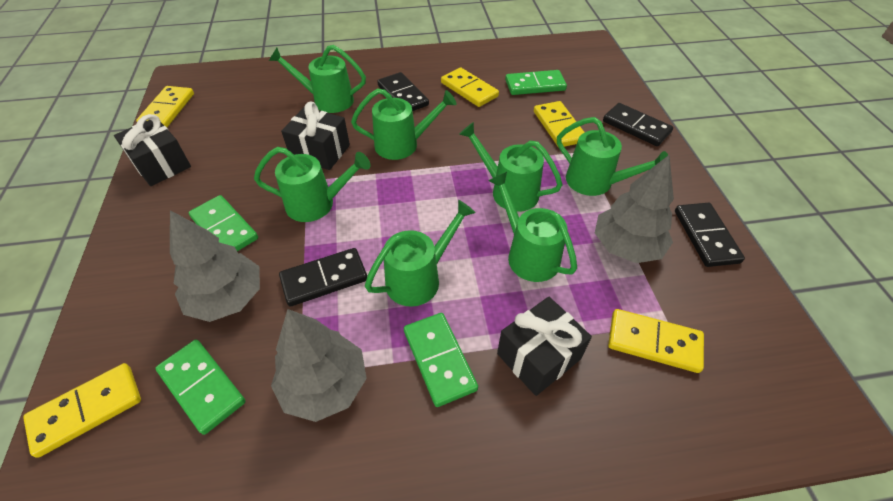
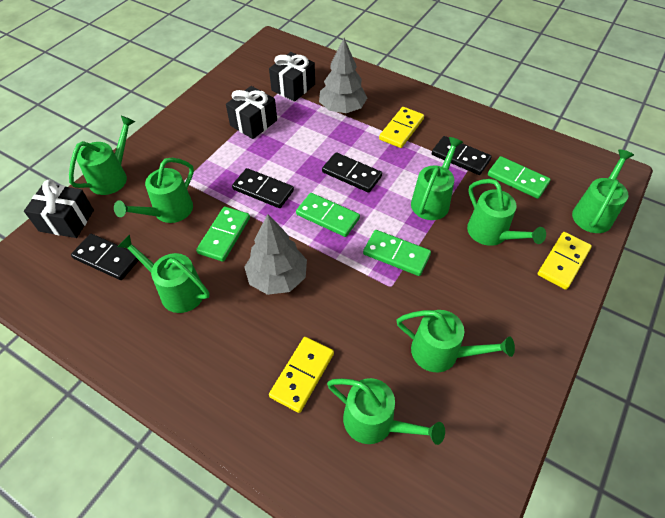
green watering can: [254,147,370,222] [269,45,366,113] [351,88,457,160] [365,200,476,307] [459,122,562,212] [488,172,577,282] [557,117,668,196] = 7 -> [69,116,136,195] [114,158,194,223] [117,234,210,313] [327,378,445,445] [396,310,515,372] [411,137,463,220] [467,179,546,246] [572,149,634,233] = 8
grey tree: [170,210,260,322] [271,309,367,422] [595,155,674,263] = 3 -> [244,214,307,295] [319,38,367,113] = 2
yellow domino: [23,363,141,458] [136,86,194,128] [441,67,499,107] [534,101,585,147] [608,309,704,373] = 5 -> [269,337,334,413] [379,107,424,148] [538,232,592,290] = 3

